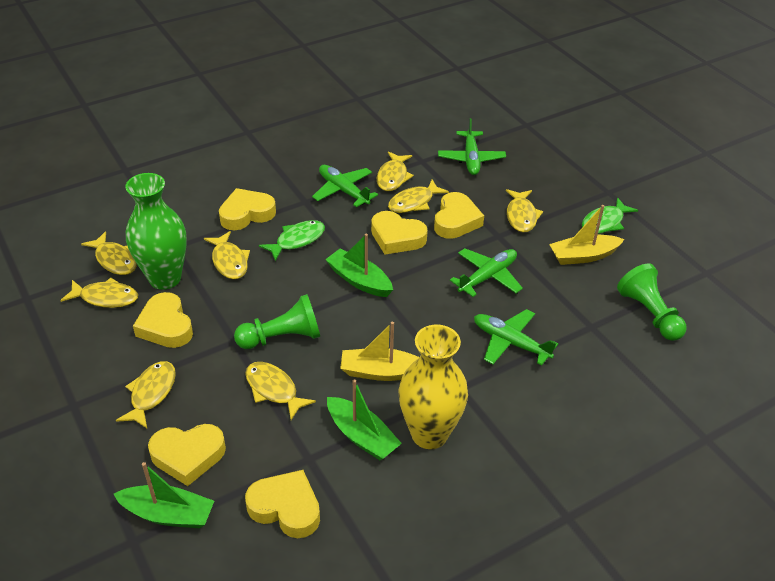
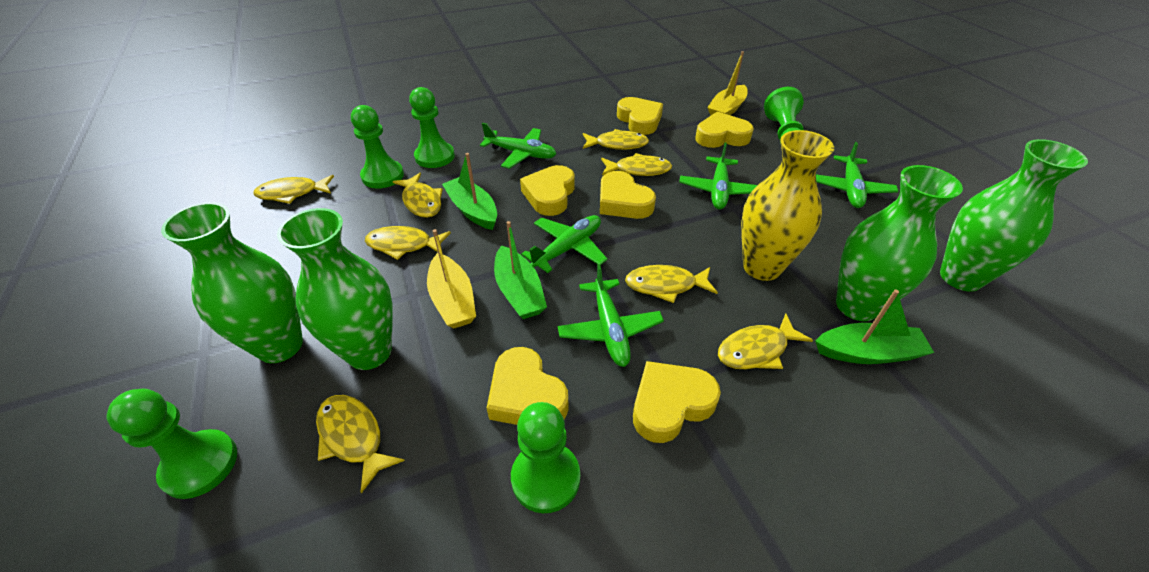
green fish: [259,220,325,261] [582,197,638,234] = 2 -> none = 0
green pawn: [234,294,320,349] [617,263,687,341] = 2 -> [106,389,237,499] [351,105,404,189] [409,87,455,168] [511,402,580,513] [764,87,804,143] = 5
green plane: [312,165,378,207] [438,118,506,175] [450,248,523,297] [474,309,558,366] = 4 -> [480,123,556,169] [521,215,608,273] [557,264,664,367] [679,143,758,209] [816,142,898,208] = 5
green vase: [126,173,187,290] = 1 -> [161,202,303,363] [277,208,393,370] [836,165,963,321] [940,139,1088,292] = 4

